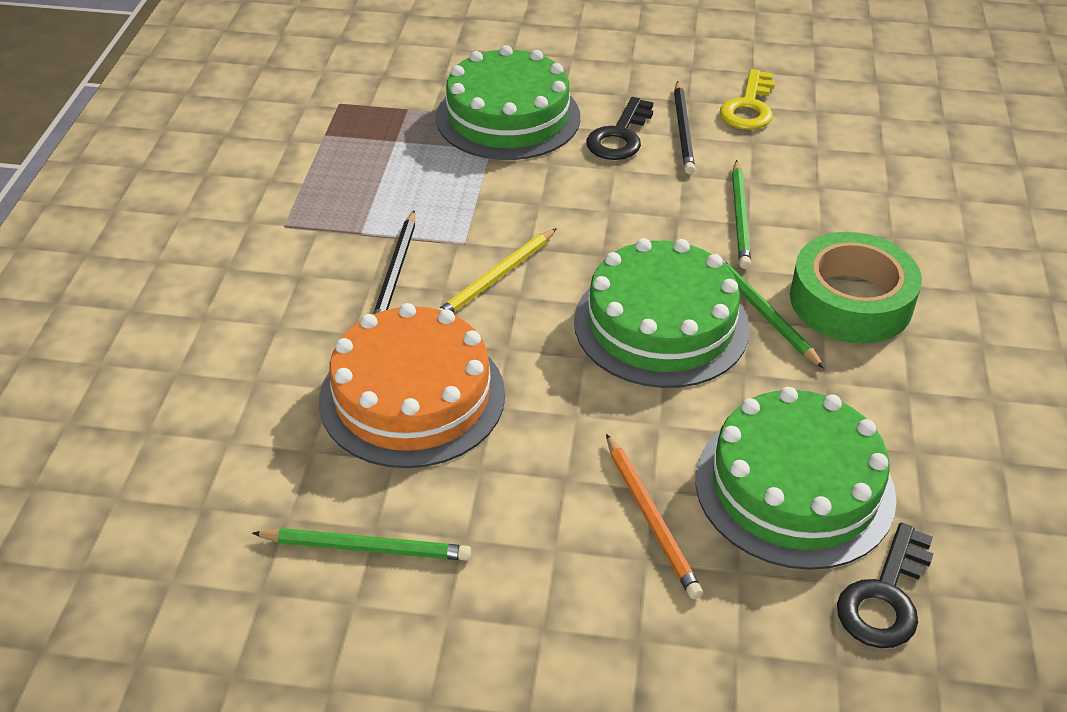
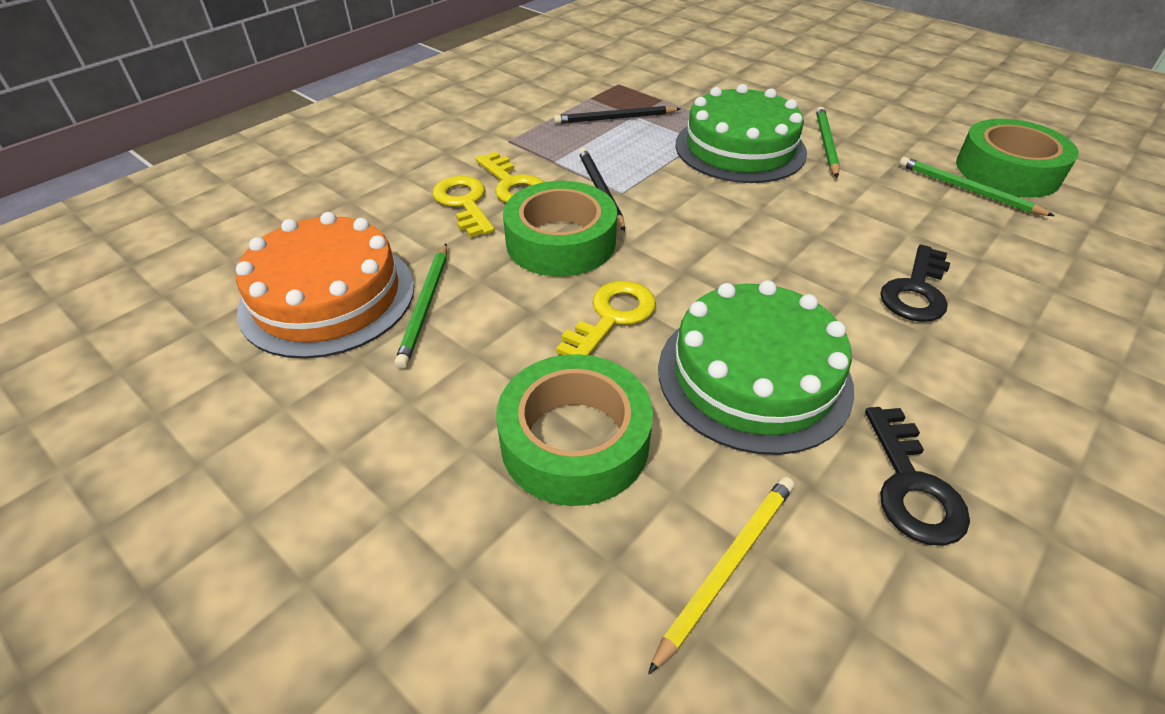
green cake: [436,45,580,160] [574,238,749,388] [696,387,897,570] = 3 -> [658,280,854,455] [675,84,807,183] = 2
green tape: [790,232,922,344] = 1 -> [496,354,653,506] [503,181,617,276] [956,119,1079,198] = 3
orange pencil: [606,434,703,599] = 1 -> none = 0
yellow key: [720,69,775,130] = 1 -> [433,176,495,237] [476,152,544,203] [556,281,656,355] = 3

